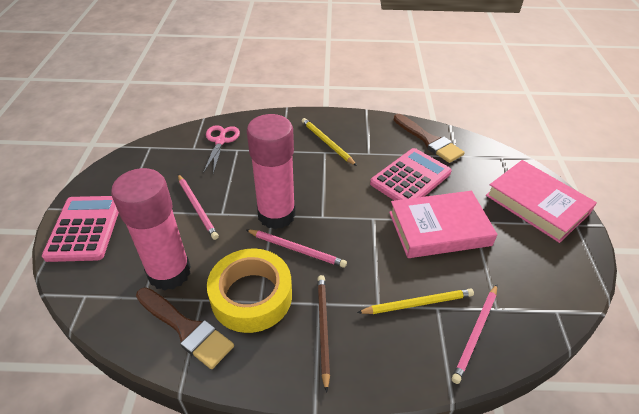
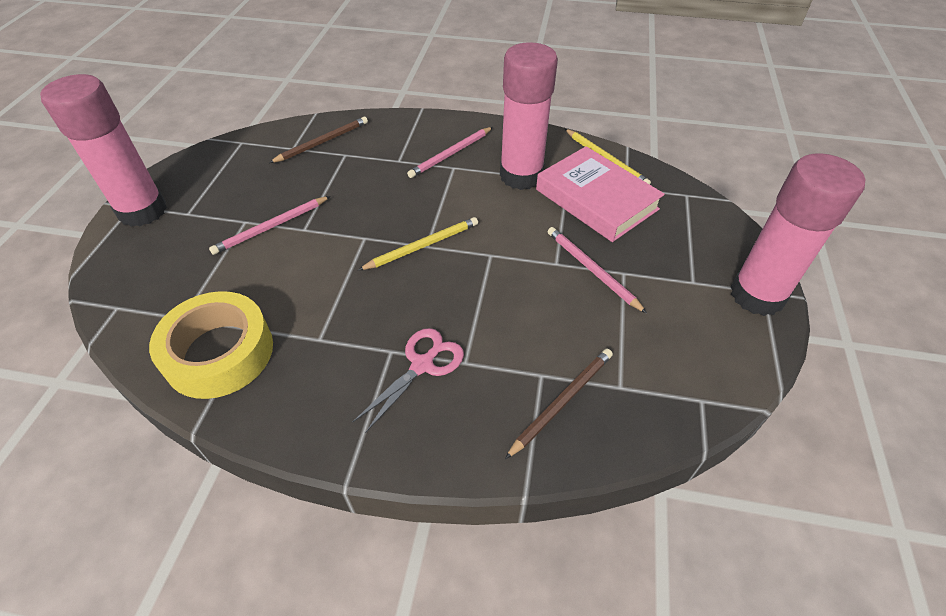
brown brush: [136,287,234,369] [394,114,465,163] = 2 -> none = 0
brown pencil: [317,275,330,393] = 1 -> [269,117,368,163] [505,349,613,459] = 2
pink book: [389,191,497,258] [486,160,597,243] = 2 -> [536,146,665,242] = 1
pink calculator: [42,196,119,262] [370,148,452,201] = 2 -> none = 0
pink glue stick: [111,168,191,291] [247,114,296,229] = 2 -> [40,74,167,227] [500,42,558,190] [731,153,865,316] = 3

